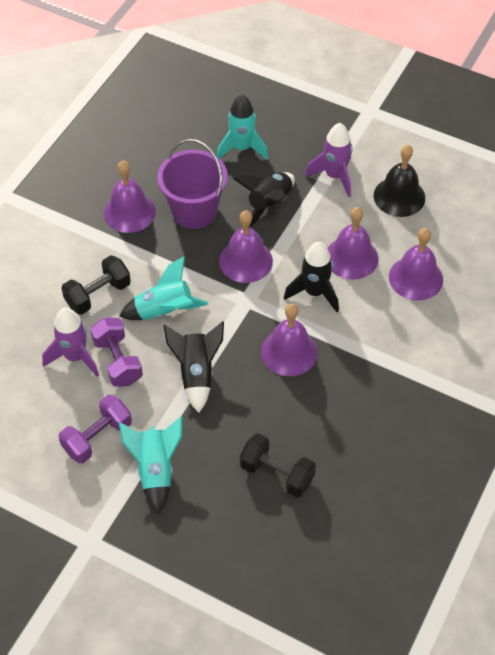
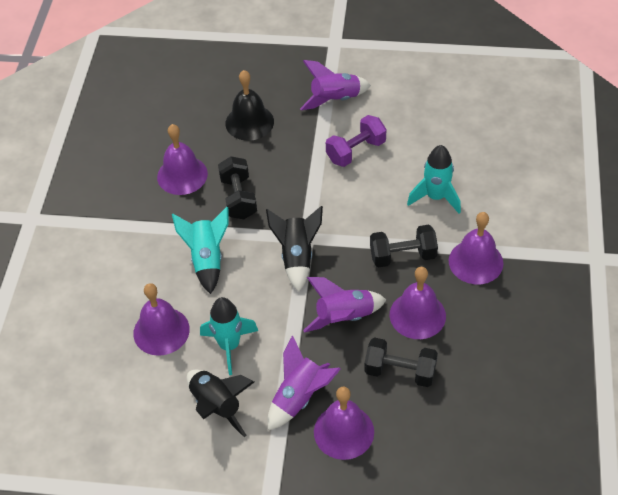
black dumbbell: [61,255,131,315] [240,433,316,497] = 2 -> [218,156,257,219] [364,337,438,387] [370,225,438,268] = 3
black rocket: [163,321,224,413] [233,172,295,228] [284,242,339,312] = 3 -> [187,370,254,437] [266,206,323,292] = 2
purple bucket: [157,139,228,229] = 1 -> none = 0
purple dumbbell: [59,395,132,463] [90,318,143,387] = 2 -> [326,115,386,167] = 1
purple rocket: [42,308,99,377] [305,123,353,197] = 2 -> [267,336,341,430] [300,60,371,110] [303,277,386,332] = 3

